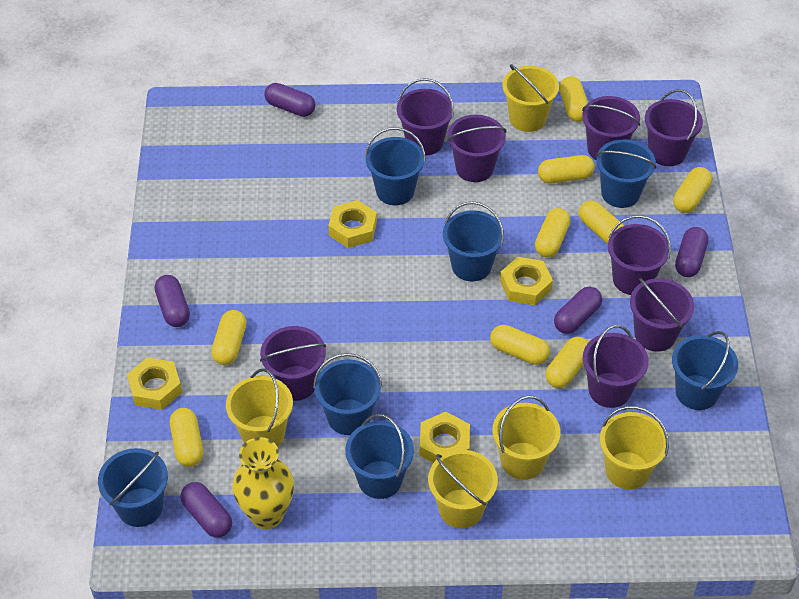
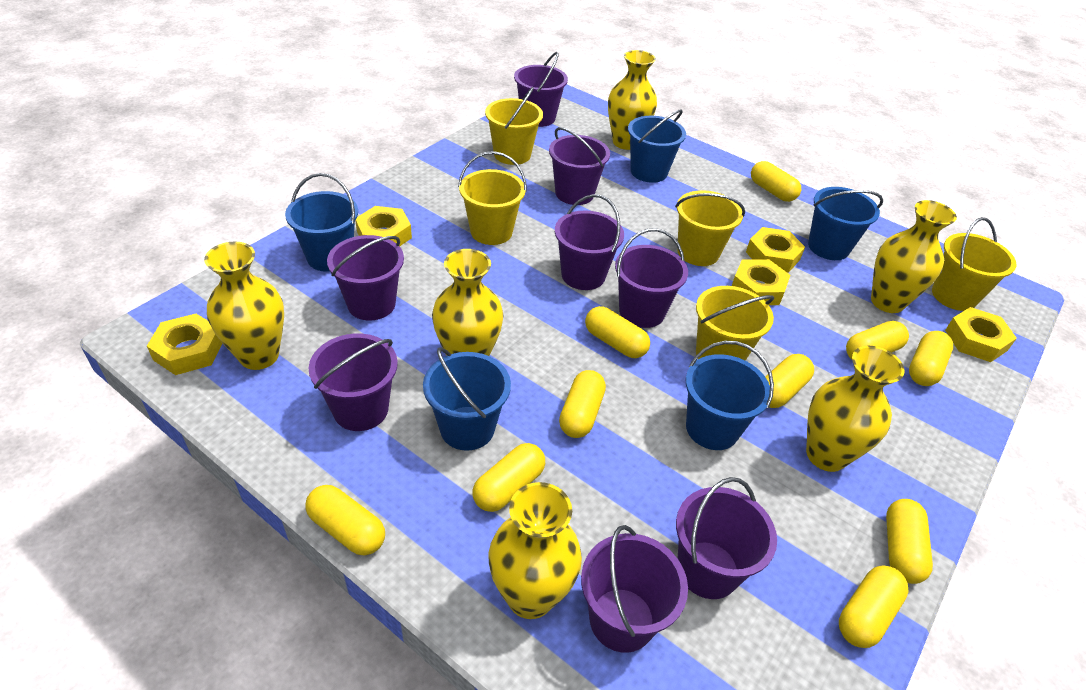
blue bucket: [98,448,168,527] [313,353,382,435] [345,414,414,499] [365,127,426,205] [443,201,504,281] [596,139,656,208] [672,331,738,410] = 7 -> [285,173,358,272] [423,347,511,451] [628,109,686,183] [686,341,774,450] [808,187,883,260] = 5
purple capsule: [155,275,190,327] [180,482,232,538] [264,83,315,117] [554,287,602,334] [675,227,708,277] = 5 -> none = 0
yellow capsule: [170,408,203,467] [211,310,247,365] [490,325,550,365] [535,208,571,257] [538,155,595,183] [545,337,589,388] [559,76,588,122] [579,200,624,244] [673,167,712,213] = 9 -> [305,485,385,556] [473,443,545,512] [559,370,606,438] [585,306,650,358] [751,161,801,202] [765,354,814,408] [839,565,909,648] [846,321,909,359] [886,499,933,584] [909,331,953,386] = 10
yellow nut: [127,357,182,410] [328,200,377,248] [420,412,470,463] [500,257,553,305] = 4 -> [147,314,222,375] [355,206,412,247] [732,259,790,305] [746,227,805,273] [945,307,1017,362] = 5
yellow vase: [232,437,294,529] = 1 -> [204,242,284,370] [432,249,503,356] [488,482,582,619] [608,50,657,150] [806,346,905,472] [871,200,957,313] = 6

